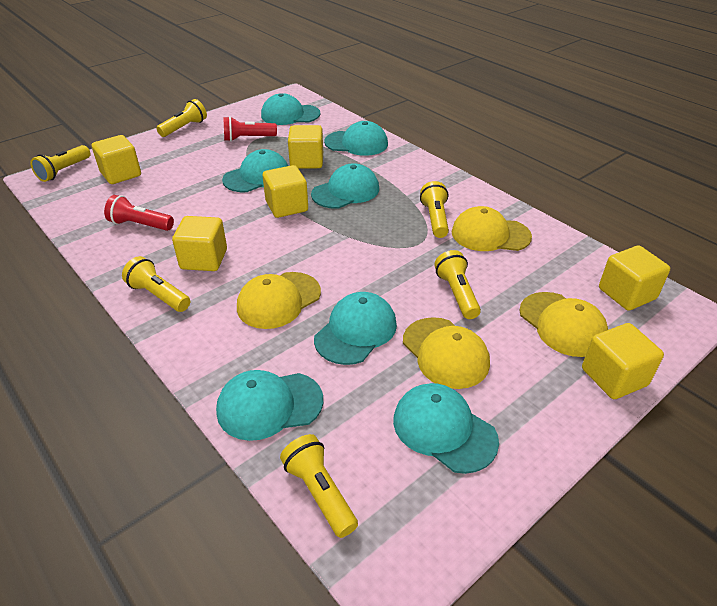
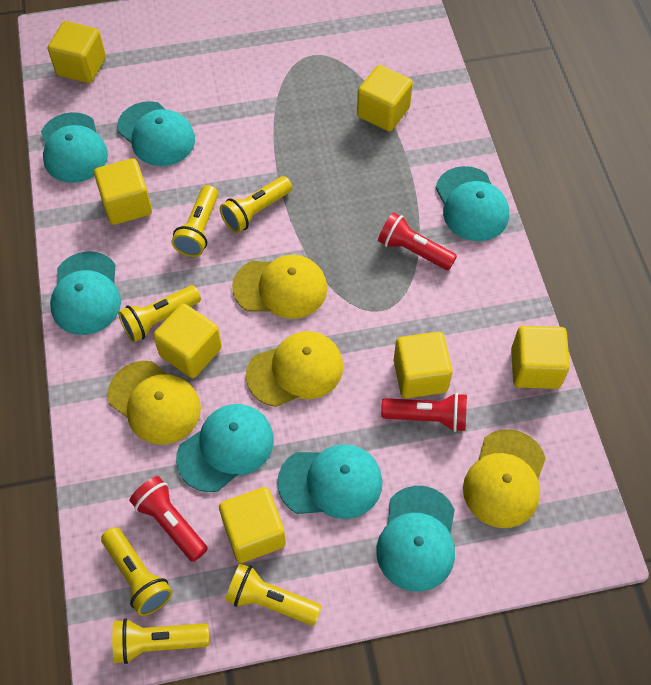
red flashlight: [104,195,174,231] [223,116,277,141] = 2 -> [130,476,208,562] [378,212,457,270] [381,393,467,432] = 3
yellow cube: [92,135,141,184] [172,216,227,271] [263,165,308,218] [288,125,323,169] [582,323,664,399] [599,245,670,311] = 6 -> [48,21,106,83] [94,158,152,225] [153,303,222,378] [219,487,286,563] [357,65,413,132] [394,332,453,398] [511,326,570,389] = 7

